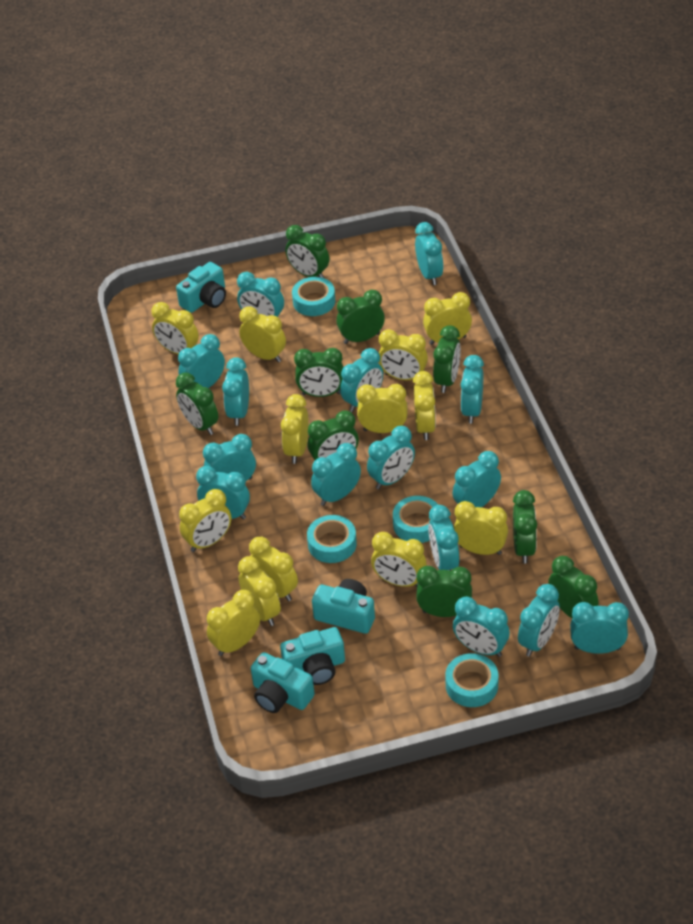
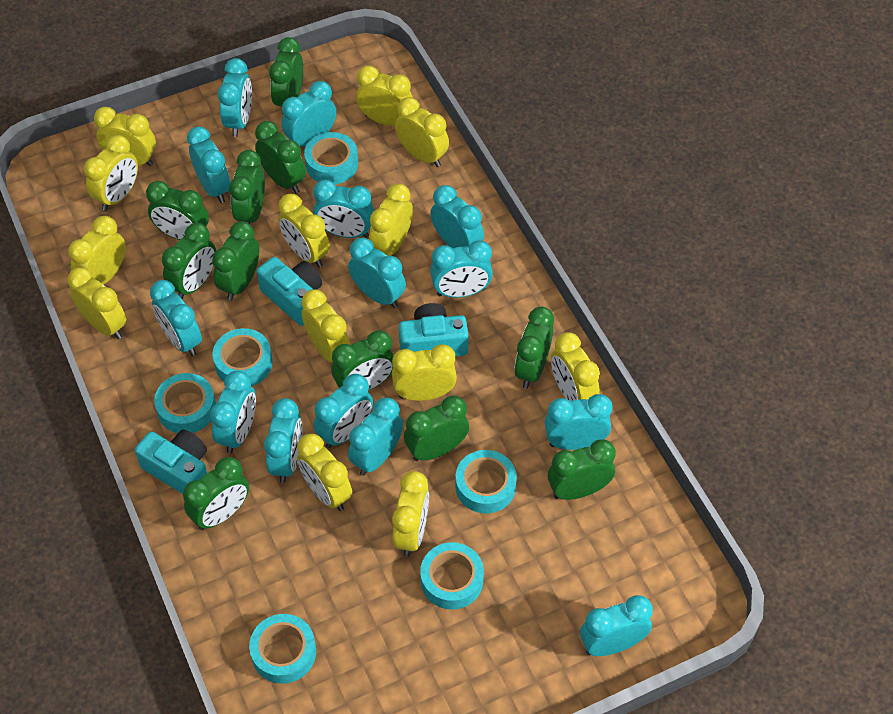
green clock: [176,373,218,435] [285,225,329,278] [294,348,344,397] [308,410,359,460] [337,290,385,344] [416,566,472,617] [433,325,461,393] [513,490,537,564] [548,556,598,618] = 9 -> [146,181,209,240] [162,223,216,299] [183,457,249,530] [212,221,259,301] [229,150,265,224] [255,121,306,193] [269,37,303,115] [331,330,394,390] [404,395,469,461] [514,307,554,388] [548,439,616,500] = 11
turquoise camera: [176,262,226,313] [251,652,315,713] [280,627,345,685] [312,579,375,634] = 4 -> [135,430,207,494] [257,257,322,326] [399,303,469,356] = 3
turquoise clock: [178,334,225,388] [196,466,250,520] [203,434,256,481] [222,357,249,426] [237,272,284,317] [311,443,361,506] [340,348,383,412] [367,426,415,489] [415,222,444,286] [428,505,460,571] [453,451,501,508] [453,596,510,657] [461,355,484,424] [518,584,560,657] [570,602,629,654] = 15 -> [150,280,202,356] [187,126,230,203] [210,370,256,453] [218,58,252,137] [264,398,302,483] [281,81,336,146] [313,180,374,238] [314,374,373,448] [348,238,406,308] [348,398,403,476] [430,240,493,298] [431,185,484,248] [545,394,612,450] [580,595,653,656] = 14
turquoise tape: [292,277,335,316] [307,515,357,563] [393,496,438,543] [445,653,498,707] = 4 -> [154,373,216,433] [212,328,273,386] [249,614,316,684] [304,132,358,184] [420,542,484,609] [455,450,517,514] = 6

